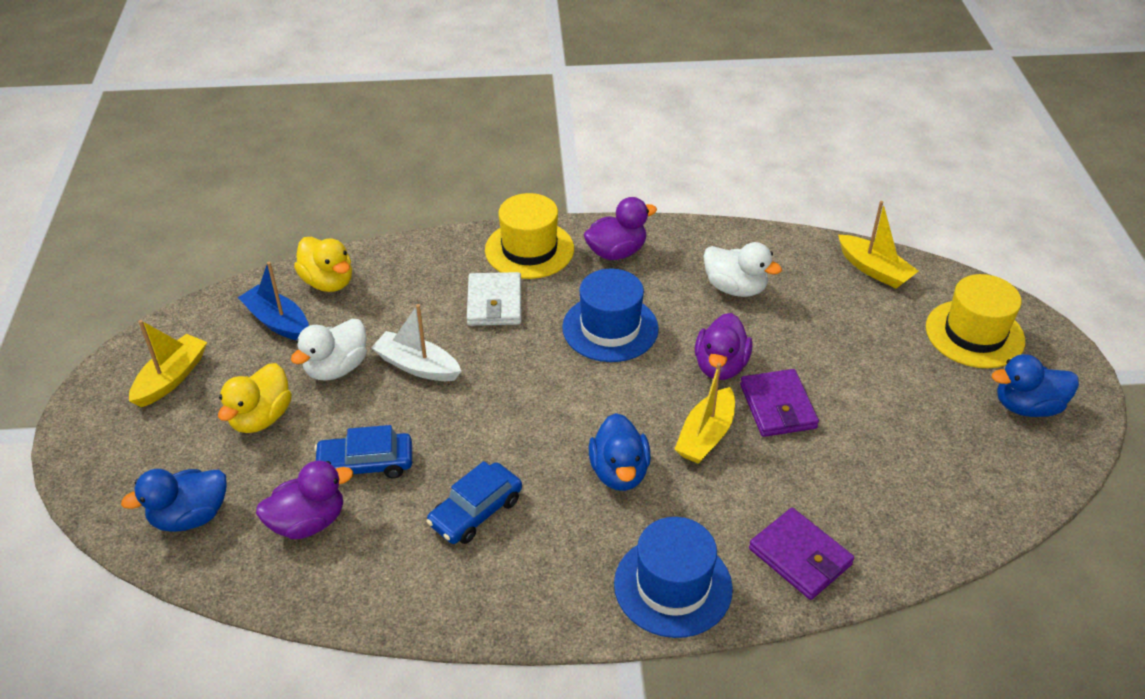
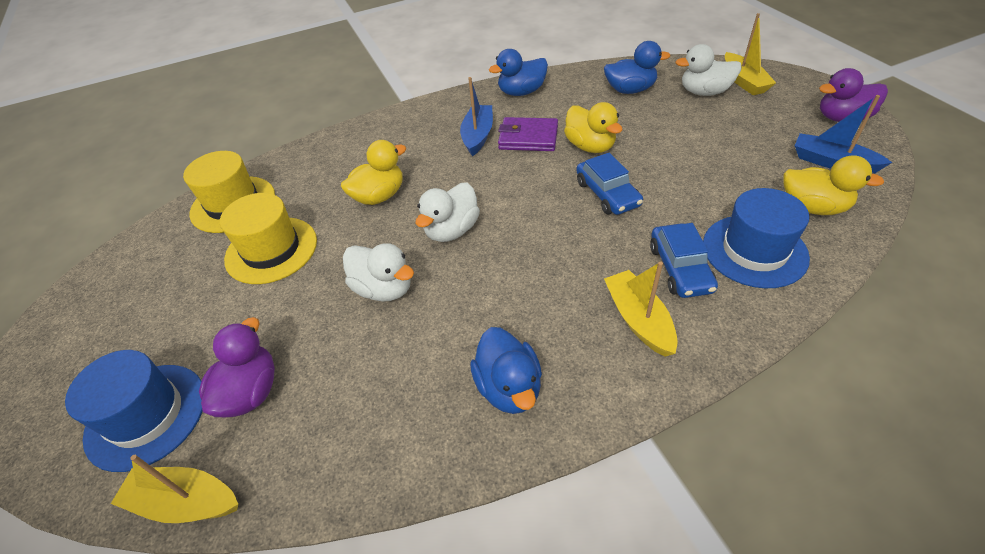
blue boat: [238,262,309,340] = 1 -> [460,77,493,156] [795,95,892,174] = 2
purple duck: [256,461,353,539] [584,197,657,260] [695,313,752,380] = 3 -> [199,317,275,417] [819,68,888,122] = 2
purple wallet: [740,369,819,437] [749,508,854,600] = 2 -> [498,117,558,151] = 1
white boat: [371,304,461,381] = 1 -> none = 0
white duck: [291,319,367,381] [703,242,782,297] = 2 -> [343,243,414,302] [416,182,480,242] [675,44,741,96] = 3
white wallet: [467,272,521,326] = 1 -> none = 0
yellow duck: [218,363,292,433] [294,237,352,292] = 2 -> [341,140,406,205] [564,102,622,153] [783,155,884,215] = 3

